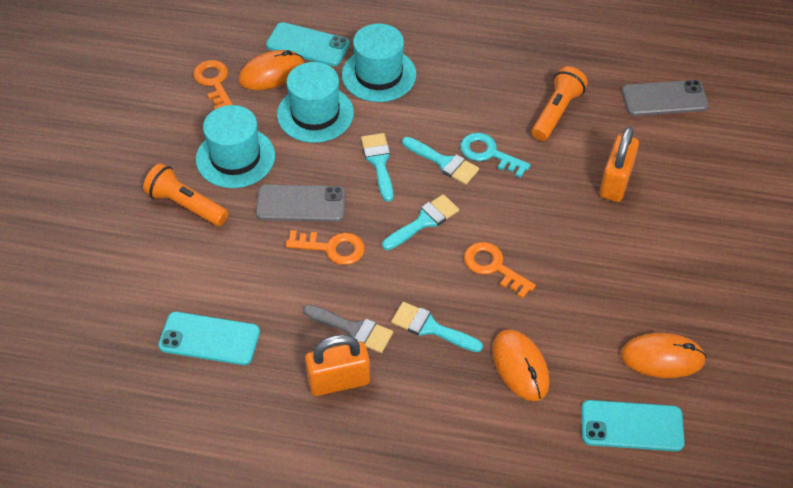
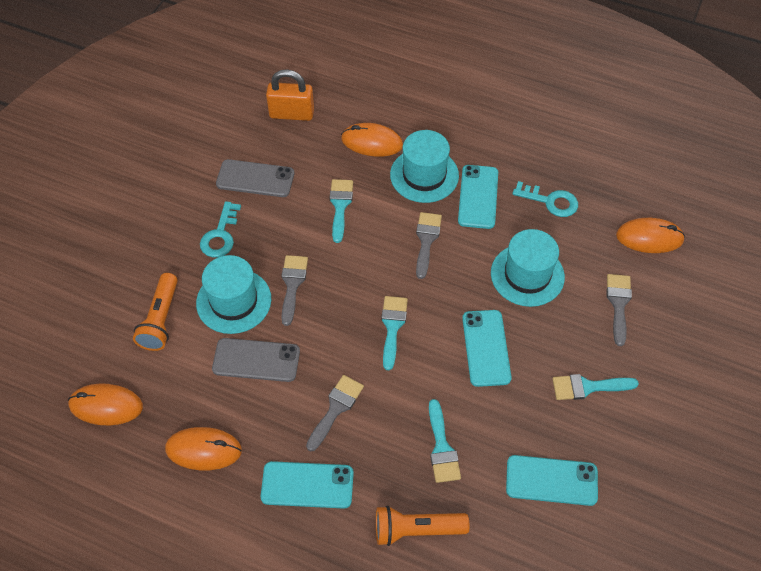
grey brush: [303,305,393,353] = 1 -> [281,255,308,326] [306,375,364,451] [416,212,442,279] [607,274,632,346] = 4
orange key: [193,60,233,110] [286,230,365,265] [464,242,536,299] = 3 -> none = 0
orange mouse: [238,50,304,90] [492,329,550,401] [621,333,706,378] = 3 -> [68,383,143,425] [165,427,242,470] [341,123,403,157] [616,218,685,253] = 4
orange padlock: [305,334,370,396] [600,127,639,202] = 2 -> [266,69,314,121] = 1
turquoise key: [460,133,531,178] = 1 -> [200,201,241,258] [512,181,578,217] = 2
turquoise phone: [158,312,260,365] [266,22,350,66] [581,400,685,451] = 3 -> [261,461,354,509] [458,165,498,229] [462,310,511,387] [506,455,598,506] = 4

